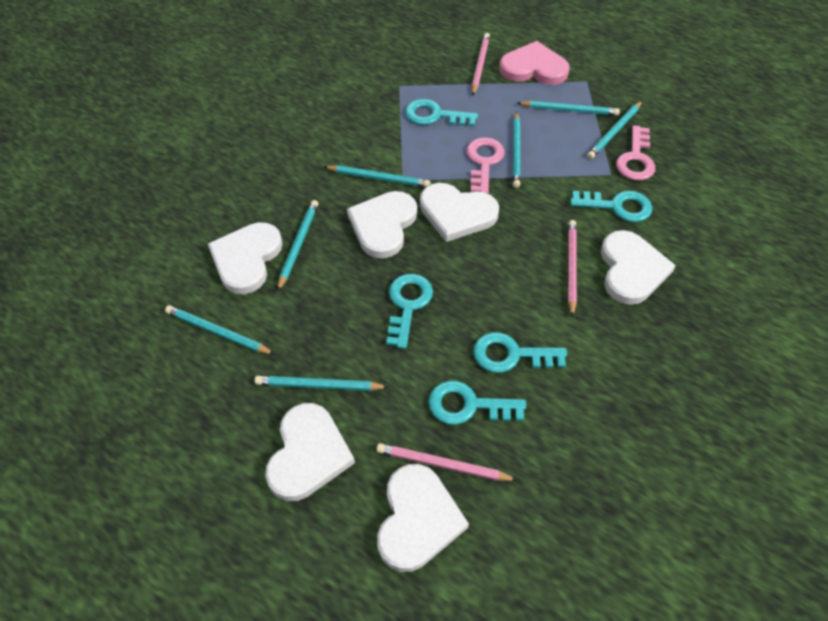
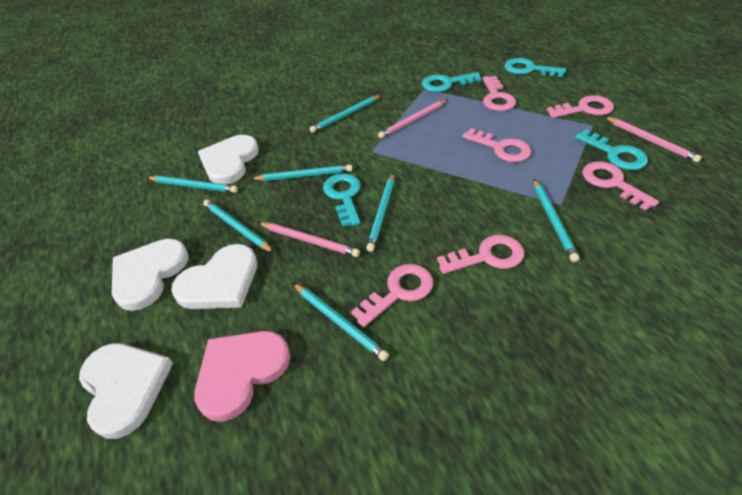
pink key: [466,137,505,194] [616,125,655,180] = 2 -> [351,264,433,327] [437,235,524,274] [462,128,531,162] [483,76,516,111] [547,95,614,118] [582,161,659,211] = 6
turquoise key: [386,274,433,349] [405,99,478,126] [428,381,526,425] [473,332,567,373] [570,191,652,222] = 5 -> [323,173,361,227] [422,72,482,92] [505,58,566,77] [575,130,648,170] = 4
white heart: [208,222,283,294] [265,403,355,501] [347,191,417,258] [377,464,469,572] [420,183,499,242] [601,230,676,305] = 6 -> [79,343,173,439] [112,239,189,311] [171,244,257,309] [198,135,259,185] = 4

